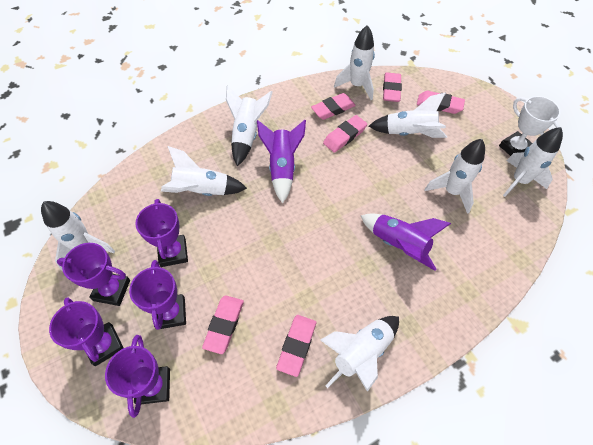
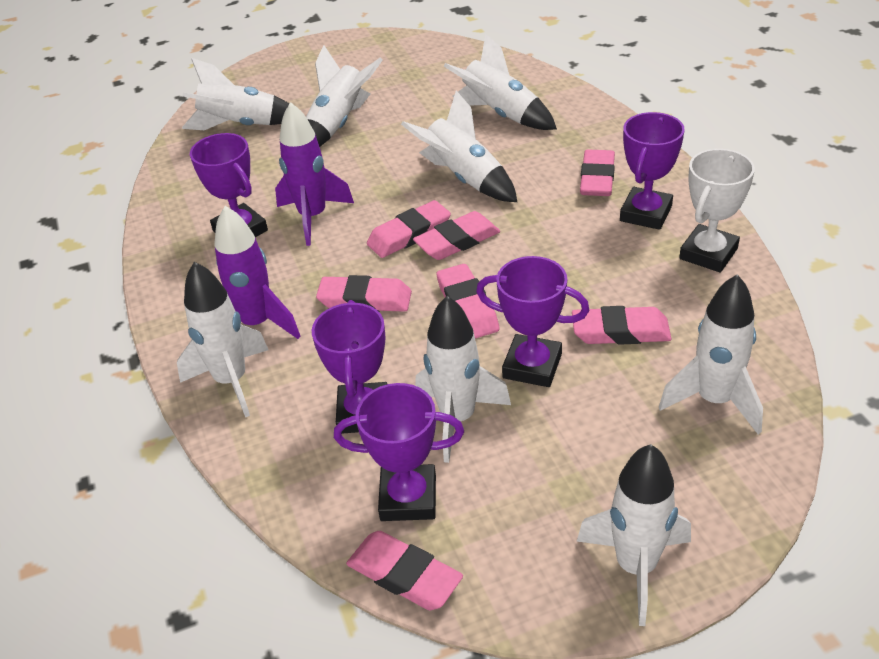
pink eraser: [202,295,244,354] [276,315,316,377] [311,93,356,120] [323,115,367,153] [383,72,402,102] [417,91,465,114] = 6 -> [316,275,412,312] [346,531,463,610] [367,200,451,258] [413,211,500,260] [436,264,499,338] [572,306,672,345] [580,150,615,196] = 7

